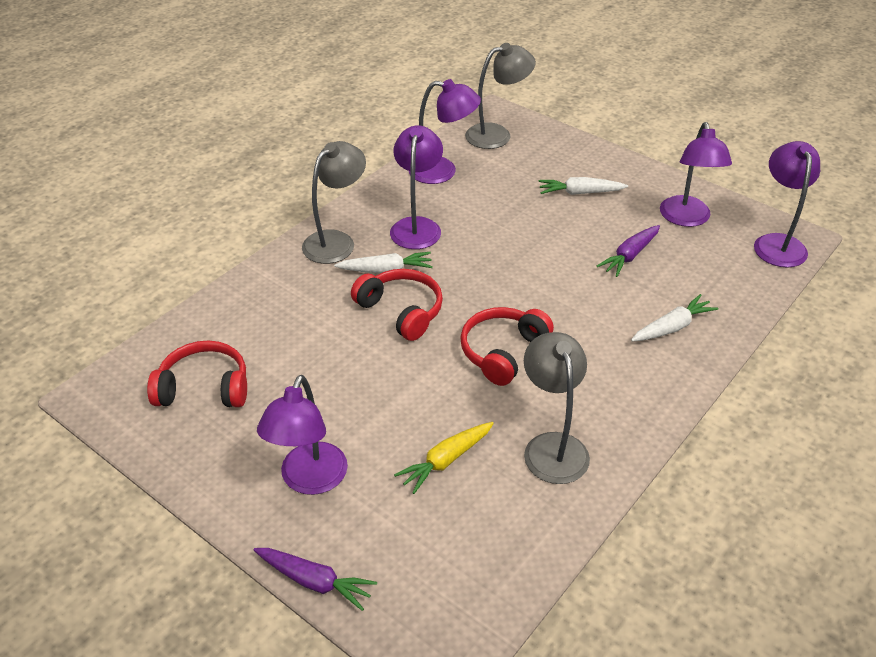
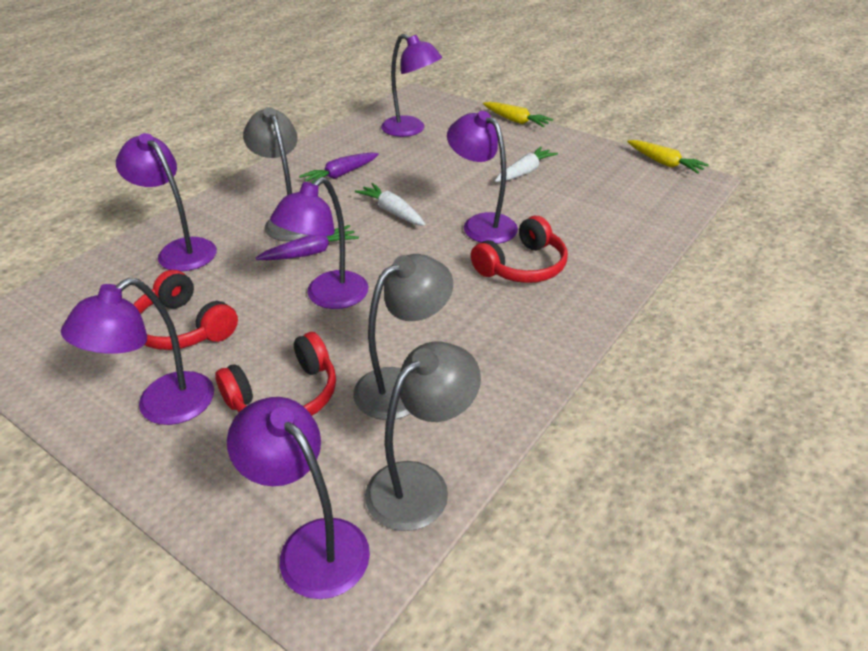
purple lamp: [257,375,348,495] [390,125,443,249] [409,79,481,184] [660,122,732,227] [754,141,820,267] = 5 -> [61,278,214,425] [116,133,217,271] [227,397,370,599] [270,177,369,309] [381,34,442,137] [447,111,518,244] = 6
white carrot: [334,252,433,273] [538,177,628,195] [631,294,719,341] = 3 -> [355,183,425,226] [495,147,558,182] = 2
yellow carrot: [394,422,494,494] = 1 -> [483,102,553,127] [627,140,709,174] = 2

